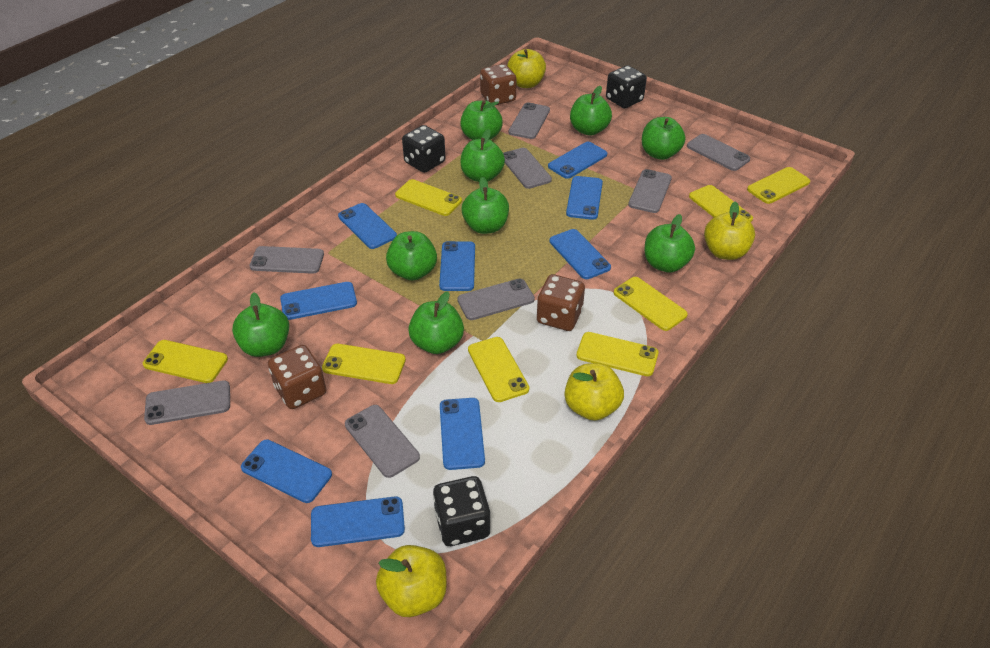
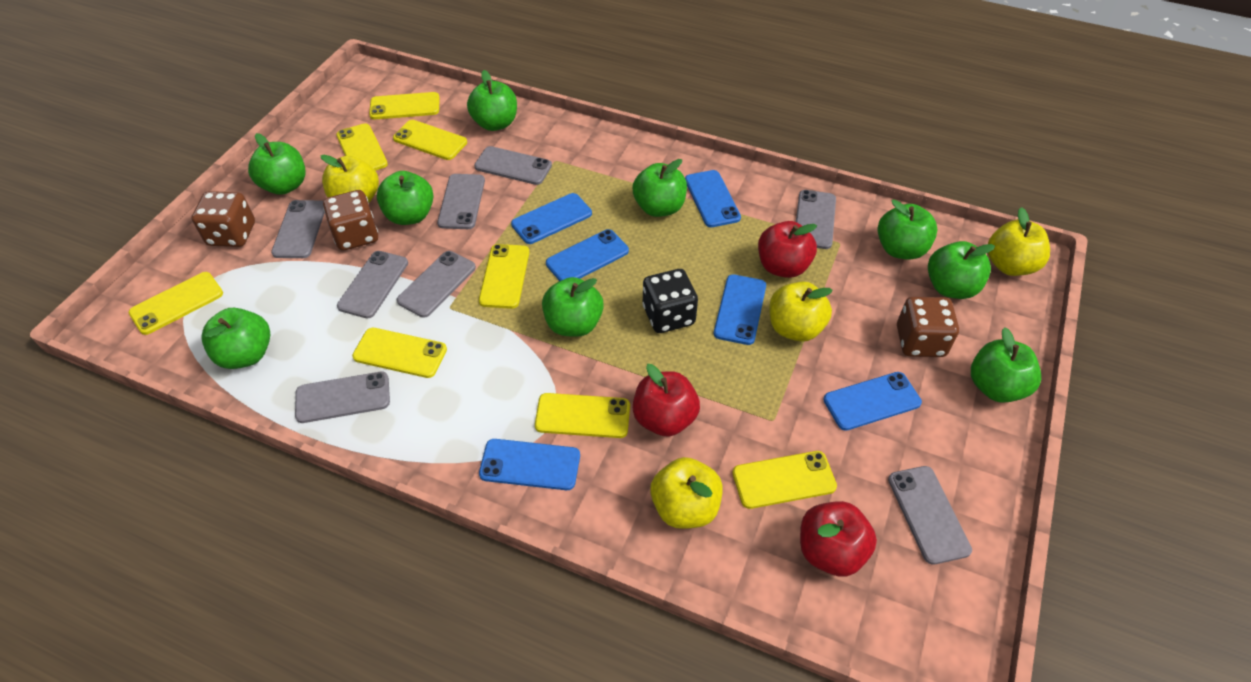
black dice: [402,125,446,173] [433,476,491,546] [606,65,647,108] = 3 -> [642,269,698,333] = 1
blue phone: [241,439,332,503] [280,282,357,320] [311,496,405,547] [338,203,397,249] [439,241,475,291] [440,398,485,470] [548,142,607,179] [549,229,611,279] [566,176,603,220] = 9 -> [479,439,580,490] [511,193,592,244] [546,229,629,281] [685,170,741,227] [714,274,766,345] [823,372,922,431] = 6
red apple: none = 0 -> [633,364,700,437] [758,221,817,278] [800,501,877,577] = 3

